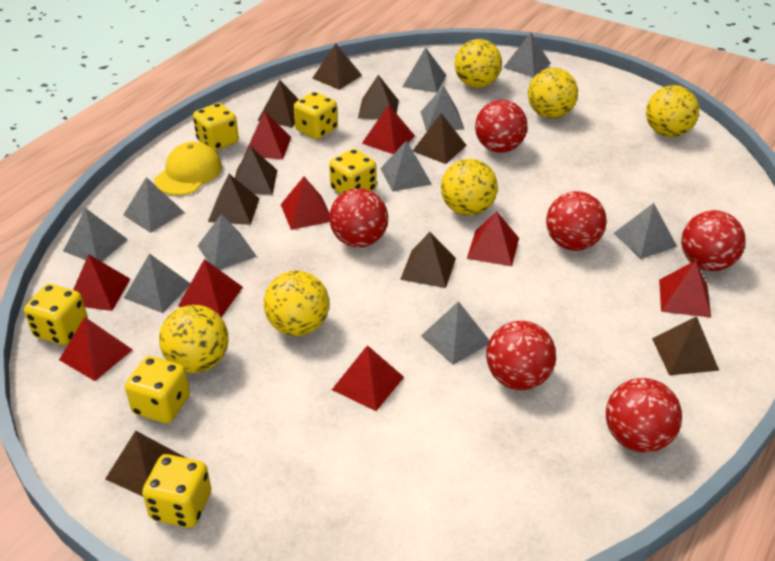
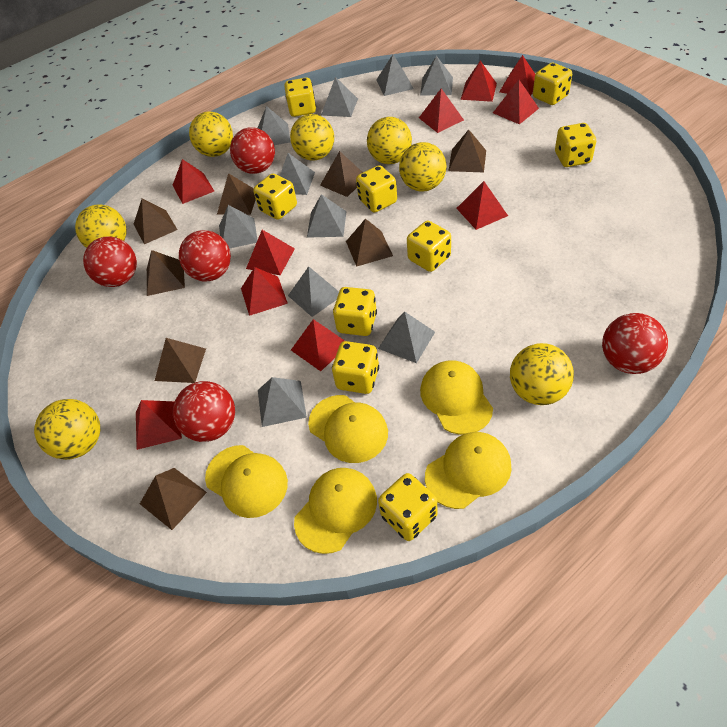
brown pyramid: [105,431,186,497] [208,174,260,225] [235,146,278,195] [257,80,299,127] [312,44,362,90] [358,75,399,119] [400,232,456,288] [413,113,467,164] [652,316,719,375] = 9 -> [134,198,178,244] [140,468,207,530] [147,250,185,296] [155,338,206,383] [217,173,256,215] [320,151,363,197] [346,218,393,267] [449,130,486,172] = 8
red ball: [329,188,388,248] [475,100,528,153] [486,321,556,390] [546,191,607,251] [606,378,682,453] [681,210,746,271] = 6 -> [83,236,137,287] [173,381,235,442] [179,230,231,281] [230,127,275,174] [602,313,668,374] = 5
red pyramid: [59,317,133,381] [73,254,130,311] [178,259,243,317] [244,111,291,159] [280,177,330,230] [332,345,404,411] [362,105,415,154] [467,211,519,266] [659,261,711,318] = 9 -> [136,400,182,450] [173,159,214,204] [241,267,288,316] [246,230,295,275] [291,319,345,371] [419,88,464,133] [456,181,508,230] [461,61,497,102] [493,80,539,124] [499,55,535,96] = 10
yellow ball: [159,305,229,373] [264,271,329,336] [441,159,498,216] [455,39,502,88] [528,68,578,118] [646,85,699,137] = 6 -> [34,399,100,460] [75,204,127,248] [189,111,233,157] [290,114,334,161] [367,117,412,164] [399,142,446,192] [510,343,574,405] = 7
yellow cap: [154,142,222,195] = 1 -> [205,445,288,518] [294,468,377,554] [308,395,388,463] [420,360,493,435] [425,432,512,509] = 5
yellow dice: [24,284,88,345] [125,356,190,423] [142,454,211,528] [193,103,239,151] [294,92,338,139] [329,149,377,194] = 6 -> [253,173,297,220] [284,78,316,117] [332,341,379,394] [333,287,377,336] [356,165,397,213] [378,473,437,541] [407,221,451,272] [533,63,572,105] [555,123,596,167] = 9

